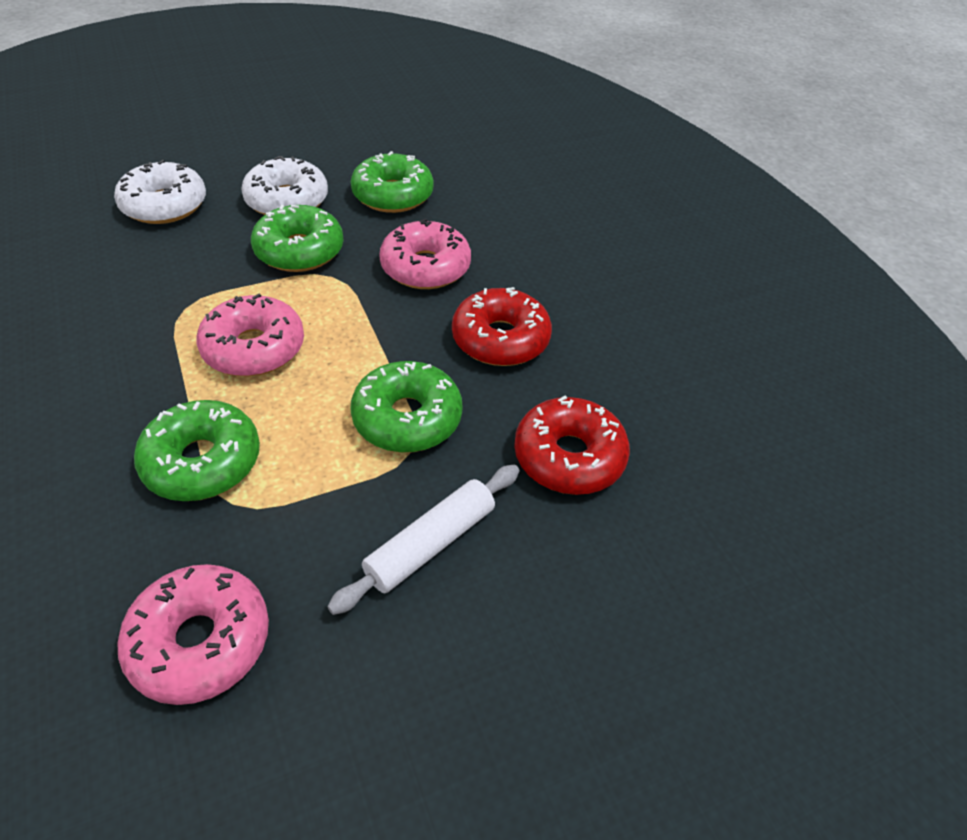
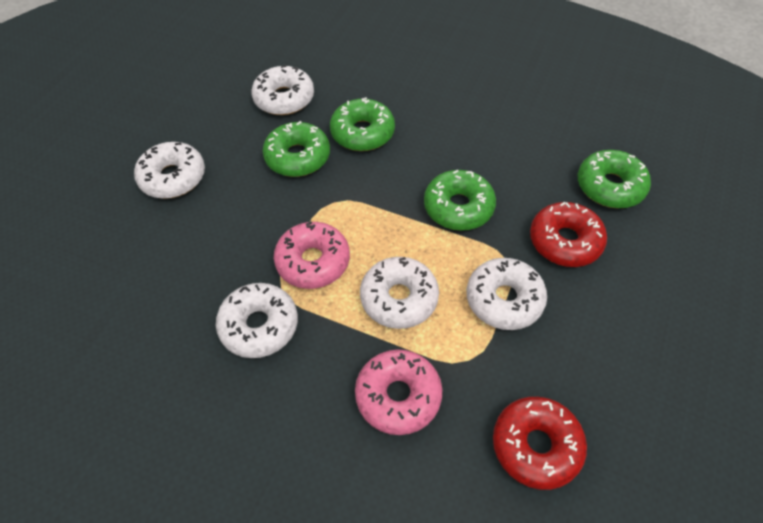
pink donut: [118,564,269,705] [196,294,304,376] [379,219,471,289] = 3 -> [274,221,350,289] [355,349,442,435] = 2
white donut: [114,160,206,224] [241,156,328,215] = 2 -> [134,142,205,199] [216,283,298,358] [251,65,314,115] [360,257,439,329] [467,258,547,330] = 5
white rolling pin: [327,465,520,615] = 1 -> none = 0

